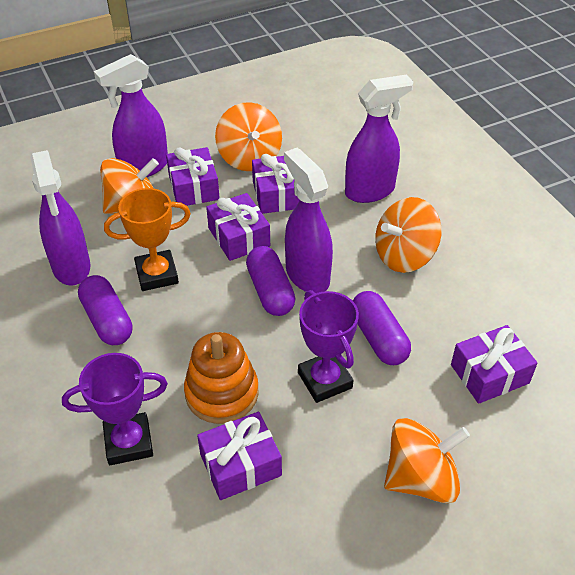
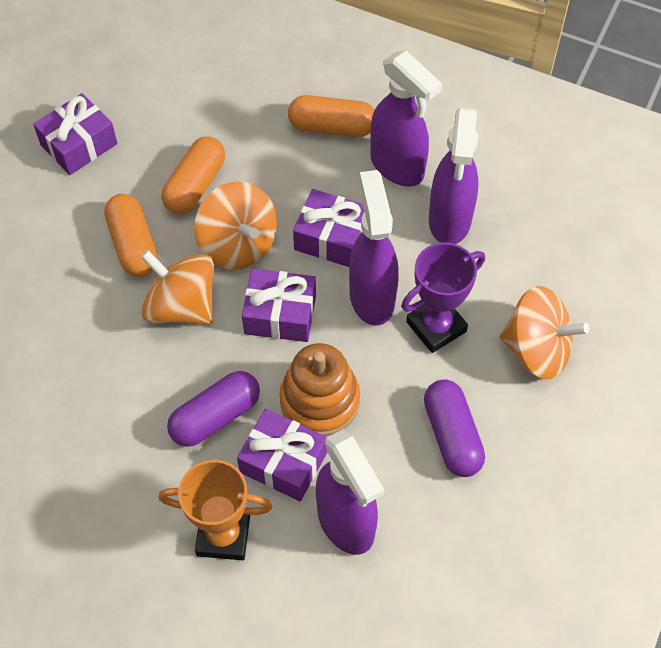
orange capsule: none = 0 -> [104,194,158,277] [161,137,225,214] [288,95,375,137] = 3
orange spinning top: [100,158,159,214] [215,102,282,171] [375,197,441,273] [384,418,470,503] = 4 -> [141,250,214,324] [194,181,277,270] [500,286,589,379] = 3
purple capsule: [78,275,132,345] [246,246,295,316] [353,291,411,365] = 3 -> [167,371,260,447] [424,380,485,477] = 2
purple gift: [166,147,220,206] [197,412,282,500] [206,193,270,261] [252,154,300,214] [451,325,537,404] = 5 -> [33,93,117,175] [237,409,327,501] [242,269,316,342] [293,189,364,267] = 4
purple trophy: [62,353,168,465] [298,290,359,403] = 2 -> [401,242,485,353] = 1

